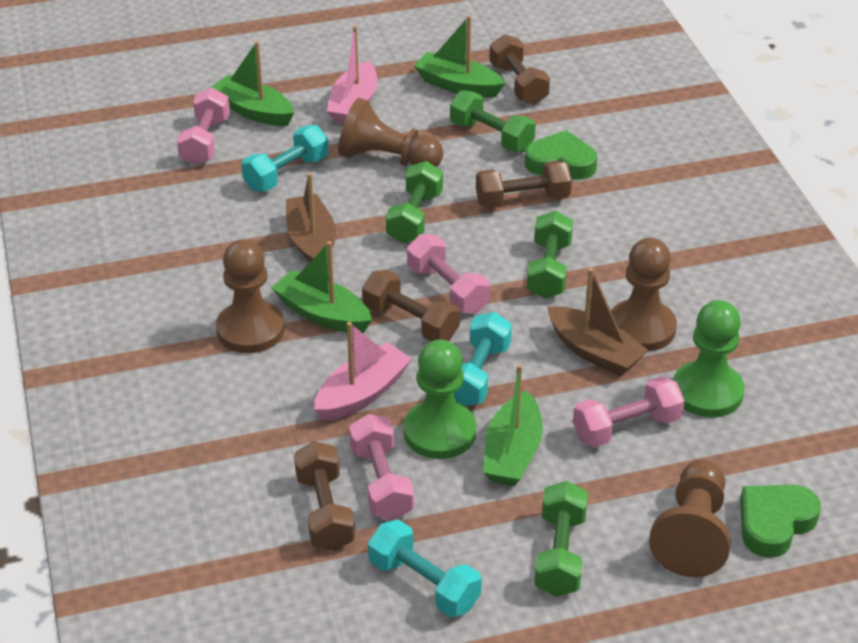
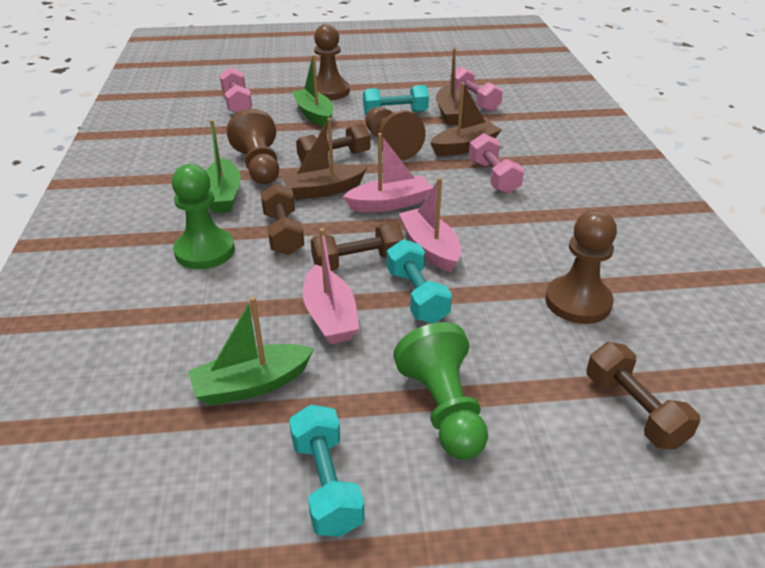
brown boat: [286,173,336,263] [548,268,649,376] = 2 -> [281,118,367,200] [430,83,502,156] [436,48,464,125] = 3
green boat: [210,41,294,126] [272,241,372,333] [414,15,505,98] [483,364,543,486] = 4 -> [188,297,314,406] [206,120,241,213] [292,55,333,127] = 3
green dumbbell: [386,161,443,243] [450,90,536,152] [527,210,573,299] [534,481,588,597] = 4 -> none = 0
green heart: [525,130,597,180] [740,485,821,558] = 2 -> none = 0
pink boat: [314,322,412,421] [327,26,377,124] = 2 -> [303,228,359,344] [343,133,432,212] [399,178,461,272] = 3
pink dumbbell: [177,87,230,165] [349,414,414,520] [407,234,490,314] [573,376,685,447] = 4 -> [220,67,252,113] [450,67,503,112] [469,133,524,194] = 3

